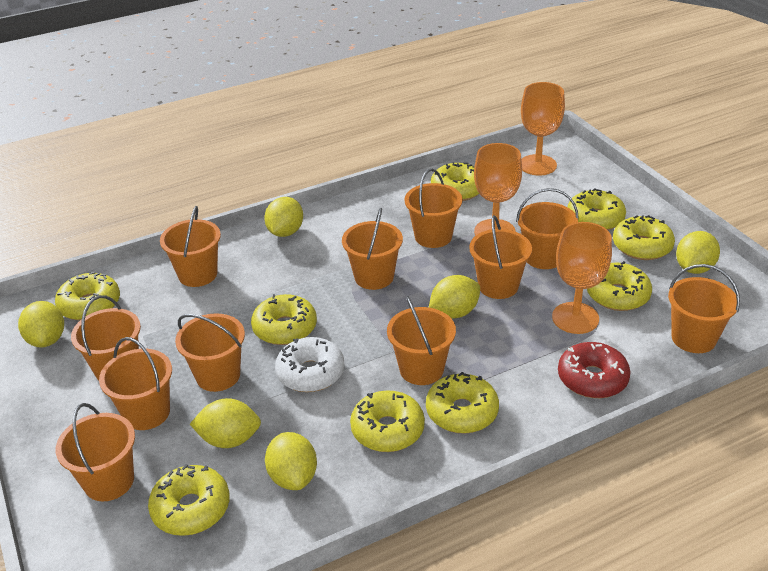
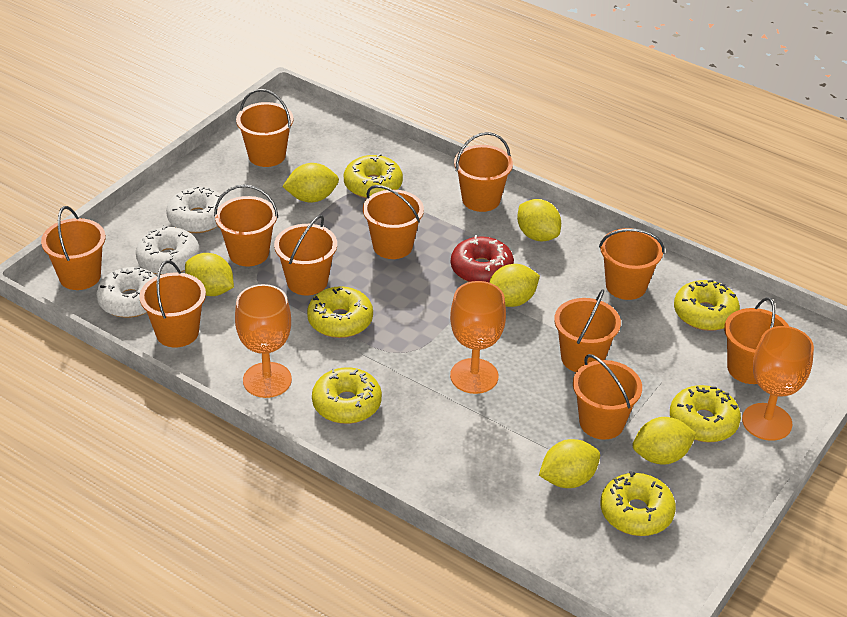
white donut: [275,337,345,392] = 1 -> [96,267,156,318] [136,225,200,275] [166,186,226,233] = 3
yellow donut: [55,272,120,320] [148,464,230,536] [251,294,317,345] [350,390,425,452] [426,372,499,433] [431,162,479,201] [568,188,626,230] [587,261,652,311] [613,215,675,260] = 9 -> [307,286,373,338] [312,367,382,424] [344,154,403,199] [600,471,676,536] [670,385,741,442] [674,280,740,331] = 6

